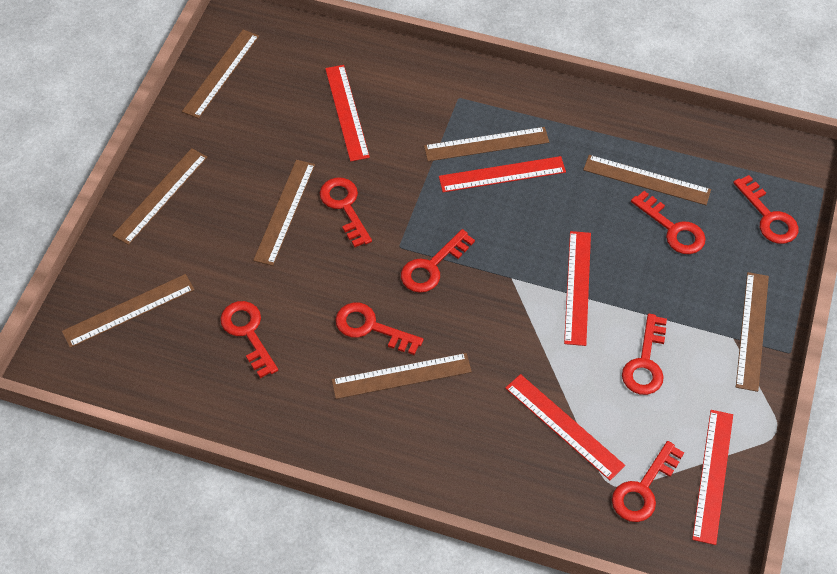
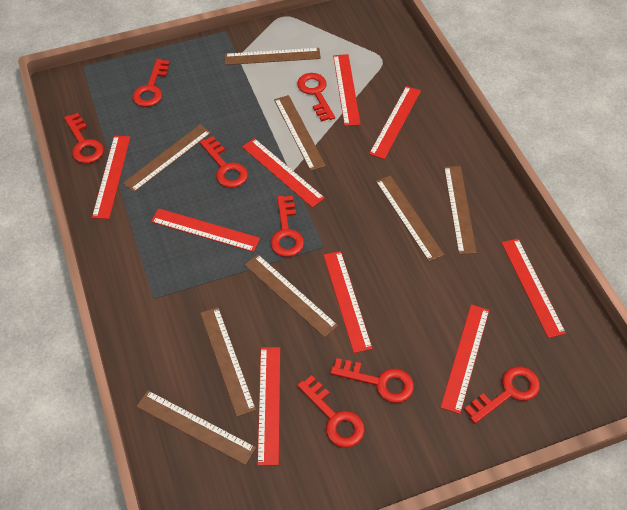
red ruler: [325,65,370,162] [439,156,566,192] [505,374,625,480] [564,231,591,346] [692,410,733,545] = 5 -> [92,136,130,219] [151,208,260,252] [242,138,325,207] [257,347,280,466] [323,251,373,353] [333,54,361,126] [369,86,421,159] [440,305,489,414] [502,239,566,338] = 9

